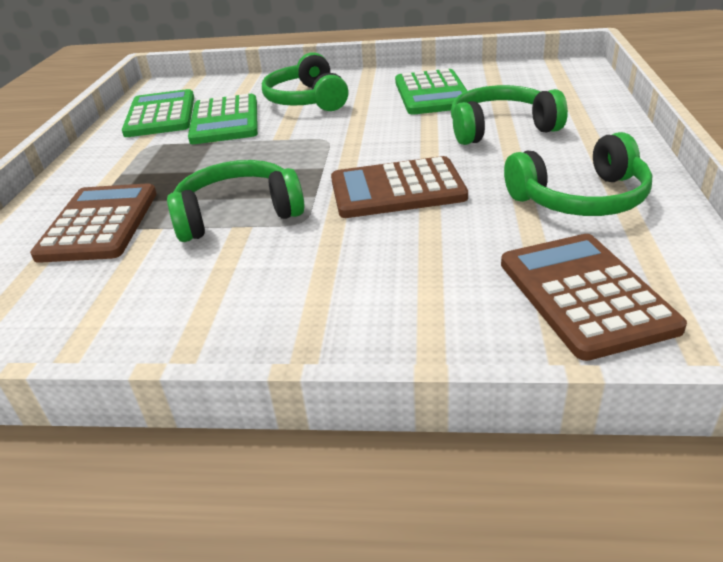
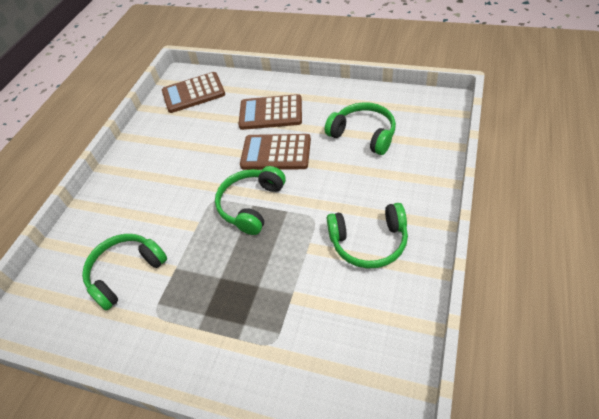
green calculator: [122,89,194,137] [188,94,258,144] [395,69,467,115] = 3 -> none = 0

